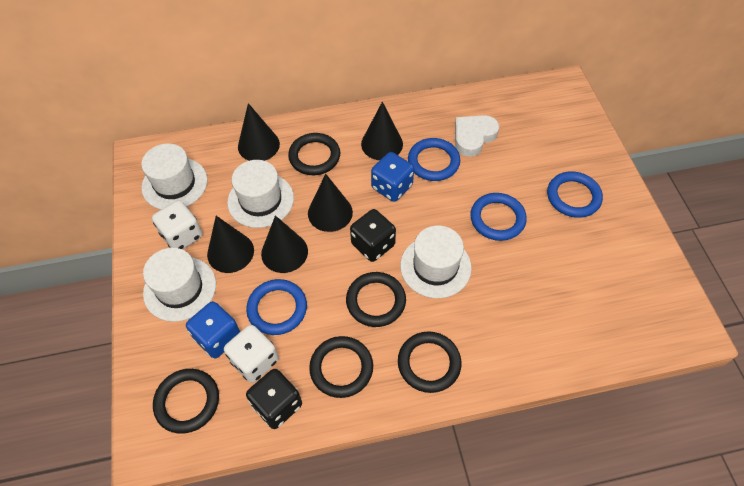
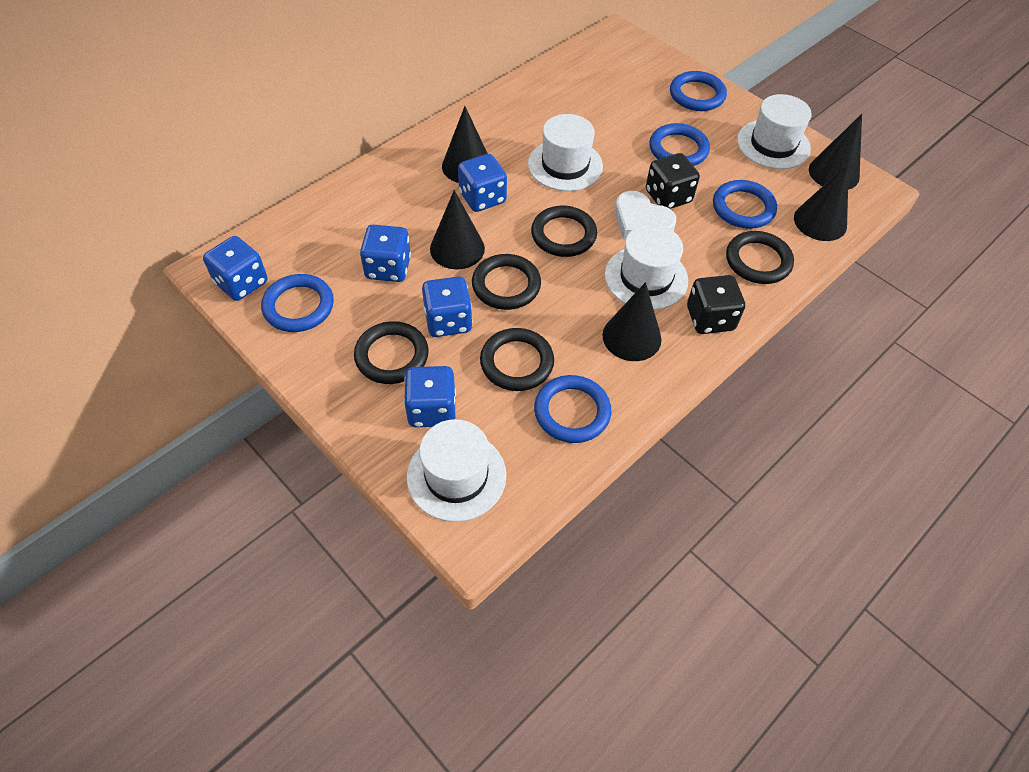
blue dice: [186,301,240,358] [371,152,414,202] = 2 -> [203,236,268,301] [360,225,411,282] [404,366,456,427] [422,276,473,337] [458,154,507,212] = 5
blue ring: [246,279,307,335] [408,138,460,181] [471,193,527,241] [547,171,603,218] = 4 -> [261,274,334,332] [534,375,611,443] [649,123,710,166] [670,71,727,111] [713,180,777,229] = 5
white dice: [152,200,202,250] [224,325,279,383] = 2 -> none = 0

